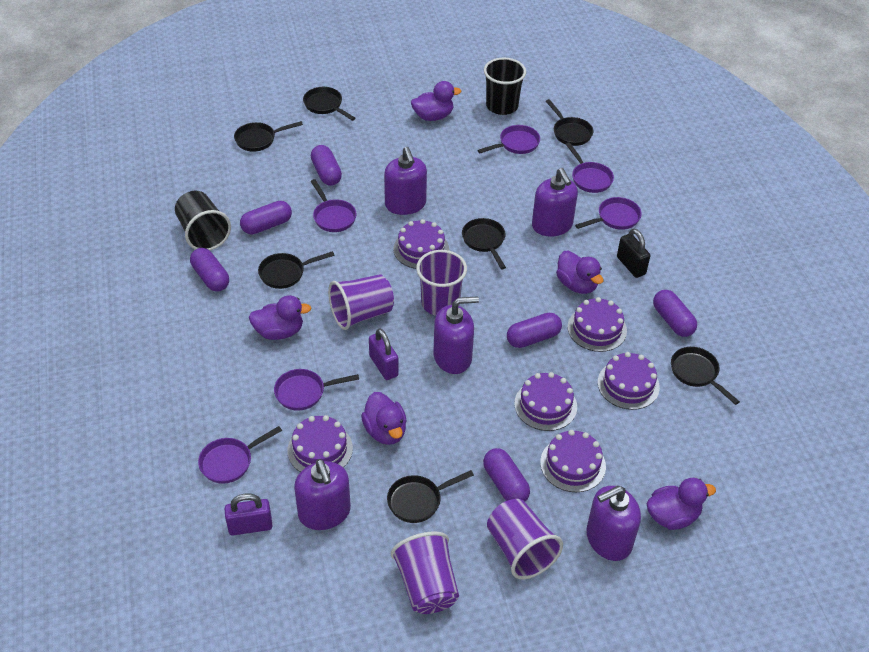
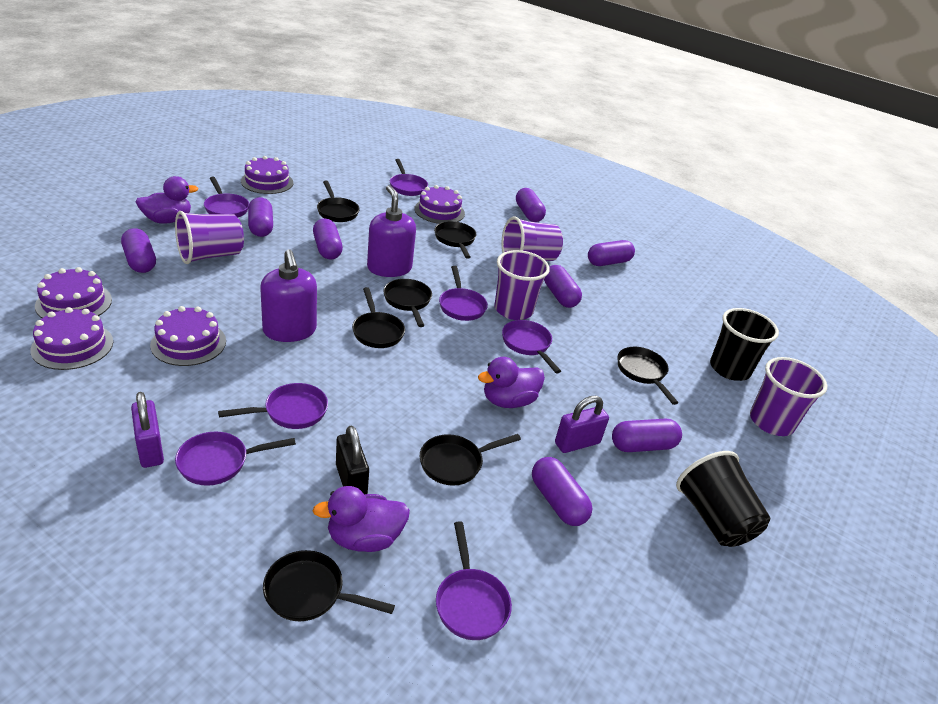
purple cake: [287,415,353,472] [393,219,449,269] [514,372,577,431] [540,430,606,492] [568,297,627,352] [598,352,660,410] = 6 -> [30,307,113,370] [35,267,112,318] [150,306,226,366] [241,156,293,194] [414,185,465,224] = 5
purple capsule: [190,248,229,292] [240,201,292,234] [311,145,342,186] [483,448,530,501] [507,313,562,348] [653,290,697,337] = 6 -> [121,228,156,273] [248,197,273,237] [313,218,343,260] [516,188,546,222] [532,457,592,526] [544,265,582,308] [588,240,635,266] [612,419,682,452] = 8
purple duck: [249,295,311,340] [361,392,407,445] [411,81,461,121] [556,251,603,294] [647,478,716,530] = 5 -> [136,176,198,224] [313,486,410,552] [478,357,545,408] = 3
purple pan: [198,426,282,484] [274,369,359,411] [311,179,356,232] [477,125,540,154] [566,142,614,193] [575,197,642,230] = 6 -> [175,432,296,486] [204,177,249,218] [218,383,328,429] [390,159,428,196] [436,521,512,640] [439,266,488,321] [502,320,561,374] = 7
purple soap dispenser: [294,459,351,530] [384,147,427,215] [433,296,479,374] [532,168,578,237] [586,486,641,561] = 5 -> [260,249,317,342] [367,185,416,277] = 2

